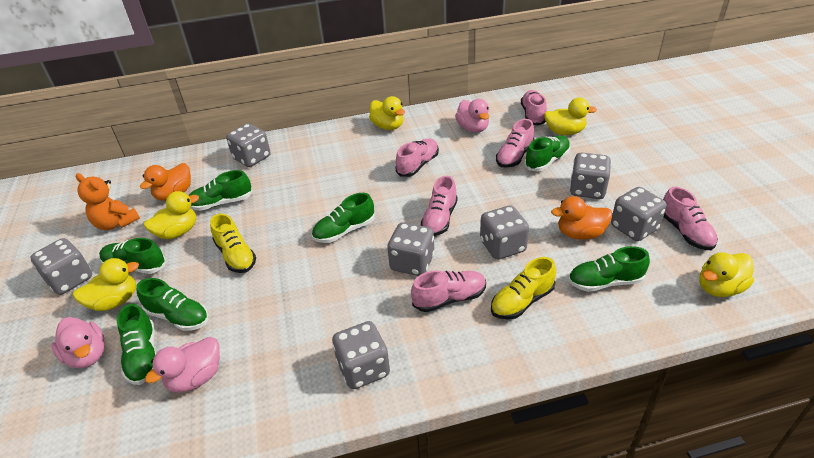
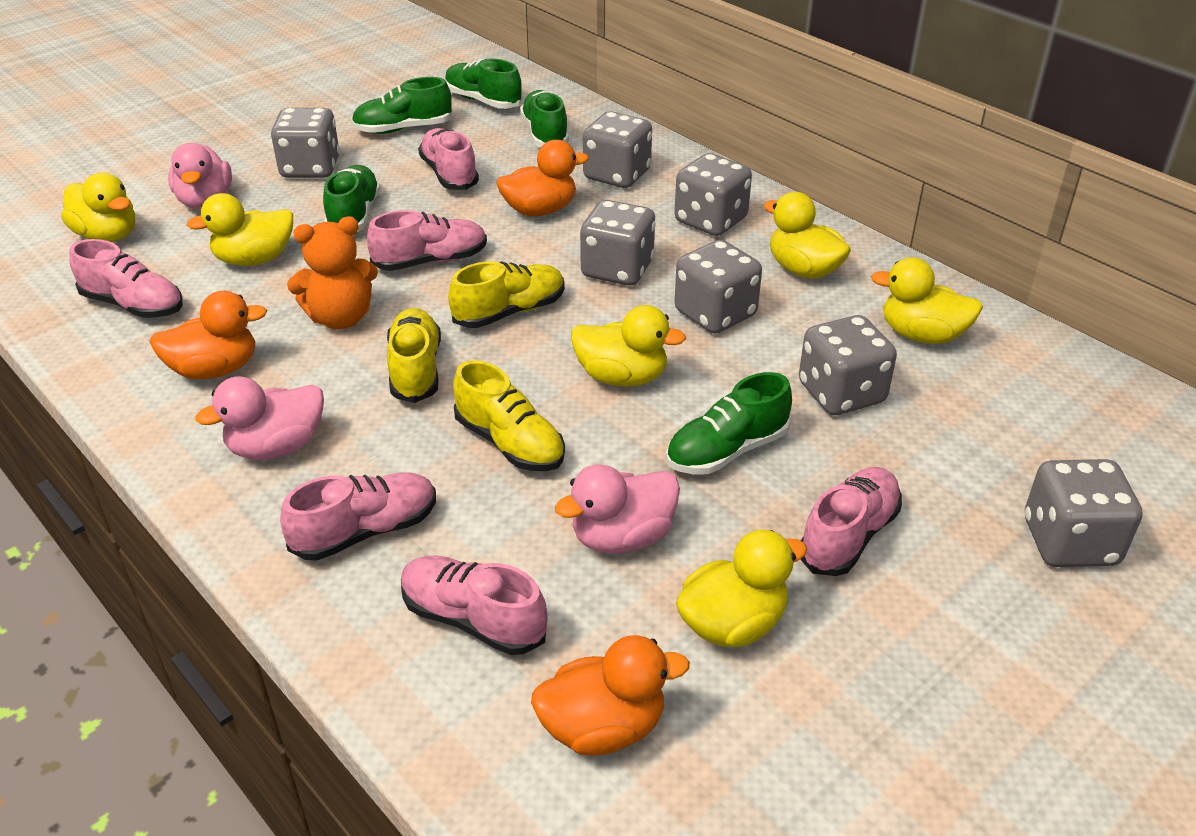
green shoe: [99,238,166,274] [117,304,156,385] [136,278,208,331] [188,170,253,211] [312,193,375,243] [524,135,570,171] [568,246,650,292] = 7 -> [323,165,381,232] [351,77,453,134] [445,58,523,109] [520,90,569,148] [666,372,792,475] = 5
orange duck: [140,163,191,201] [551,196,612,240] = 2 -> [150,291,267,380] [497,140,589,216] [531,635,690,756] = 3
yellow duck: [73,258,139,311] [144,191,199,239] [369,96,405,130] [544,97,597,135] [699,252,754,297] = 5 -> [61,173,135,242] [187,193,293,266] [571,305,686,387] [676,530,807,647] [764,192,851,279] [871,257,983,344] = 6
yellow shoe: [210,214,256,273] [491,257,556,320] = 2 -> [387,308,441,403] [448,261,565,328] [453,360,565,471] = 3

